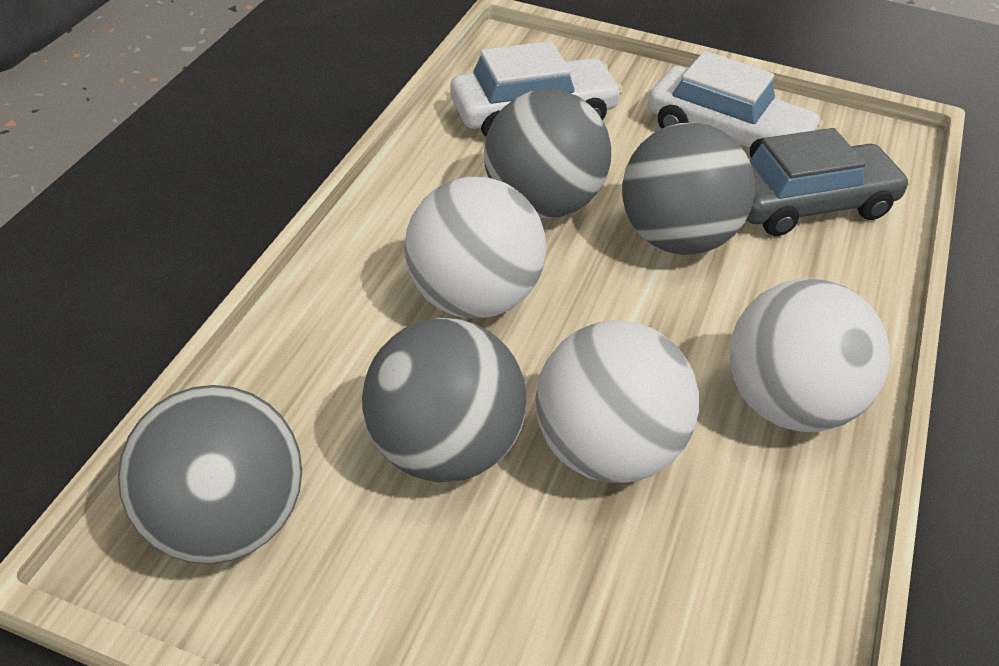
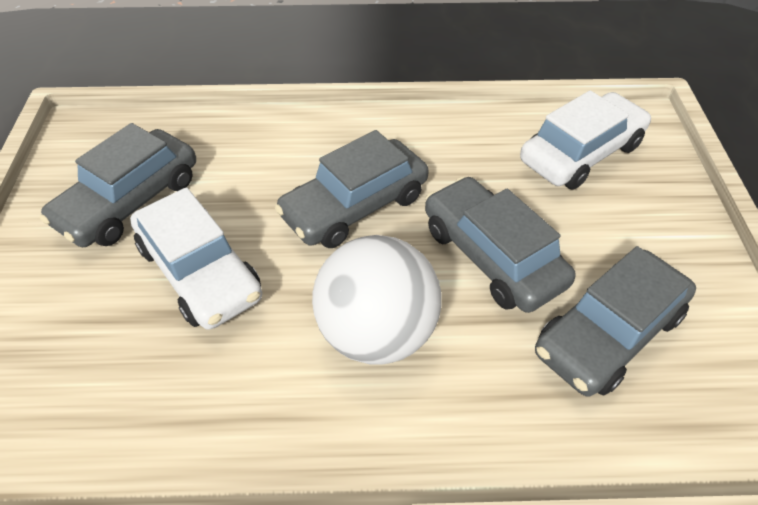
grey ball: [118,385,302,564] [362,318,526,482] [484,89,611,218] [622,122,755,255] = 4 -> none = 0
grey car: [746,128,910,236] = 1 -> [40,123,196,247] [275,130,429,248] [425,176,576,313] [535,246,696,397] = 4
white ball: [404,177,546,319] [535,320,699,483] [730,278,890,432] = 3 -> [312,235,442,365] = 1

